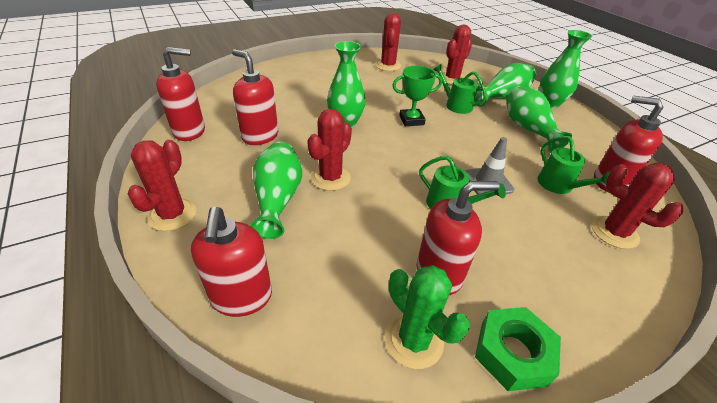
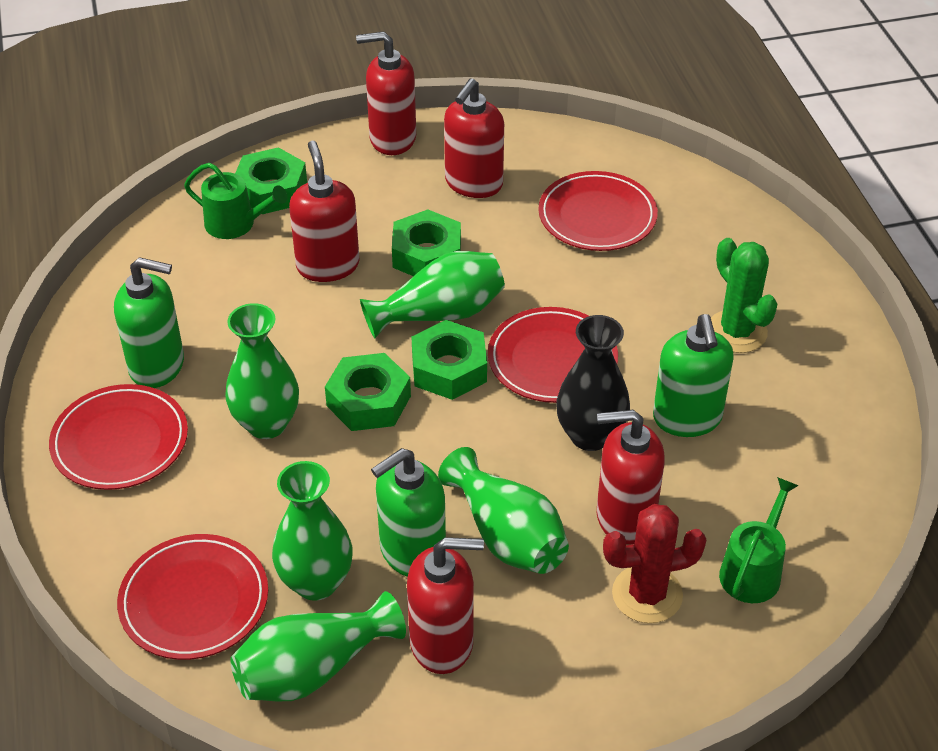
black vase: none = 0 -> [556,315,630,451] = 1
green nut: [475,307,561,391] = 1 -> [235,147,307,214] [325,353,411,431] [392,210,461,276] [412,320,487,400] = 4
green soap dispenser: none = 0 -> [114,257,184,388] [371,448,446,577] [653,314,734,437] = 3
green trophy: [392,66,442,126] = 1 -> none = 0
green watering can: [419,156,506,209] [433,64,487,114] [538,136,610,194] = 3 -> [184,163,287,239] [719,477,799,603] = 2
grey traffic cone: [465,137,514,196] = 1 -> none = 0
red cactus: [127,140,196,231] [307,109,352,191] [375,13,401,71] [443,24,472,85] [592,163,683,249] = 5 -> [603,504,707,623] = 1
red plate: none = 0 -> [49,384,188,490] [117,534,268,660] [488,307,618,403] [538,171,658,251] = 4

